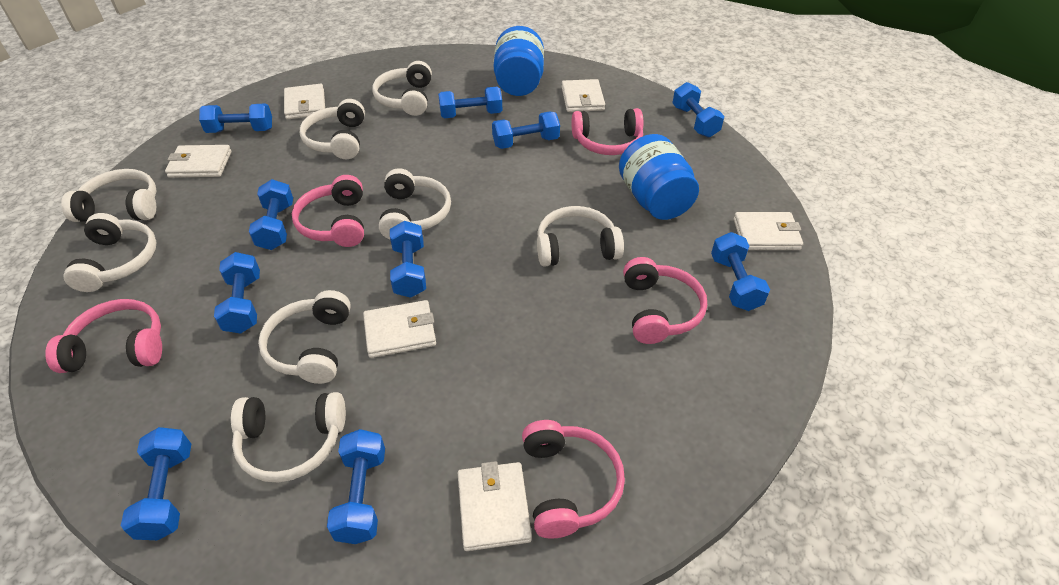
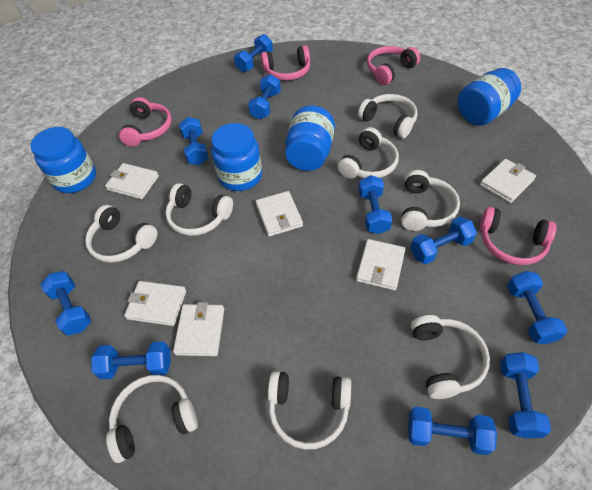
blue jar: [494,26,544,96] [619,134,699,220] = 2 -> [30,127,96,193] [211,123,262,191] [285,105,335,171] [458,68,521,126] = 4
pink headphones: [45,299,162,373] [292,175,364,247] [522,420,625,539] [572,108,643,155] [623,257,707,344] = 5 -> [119,97,172,146] [261,45,310,81] [367,46,420,85] [480,207,556,265] = 4

